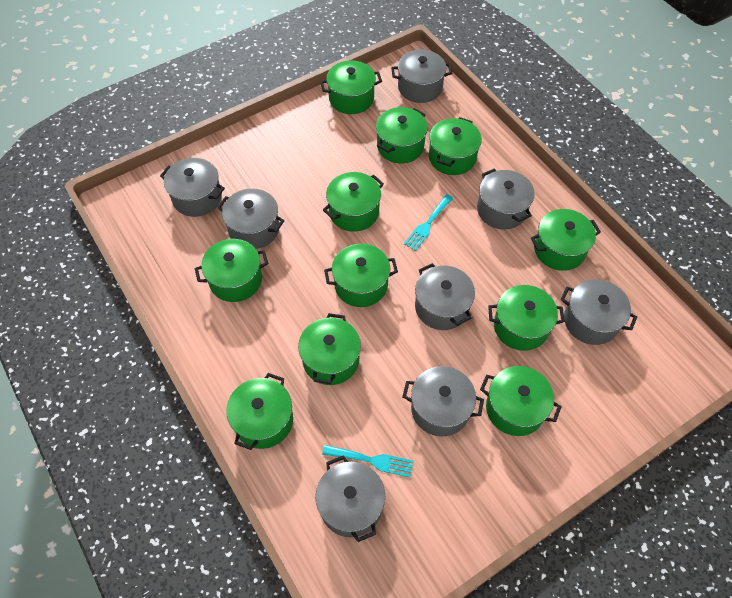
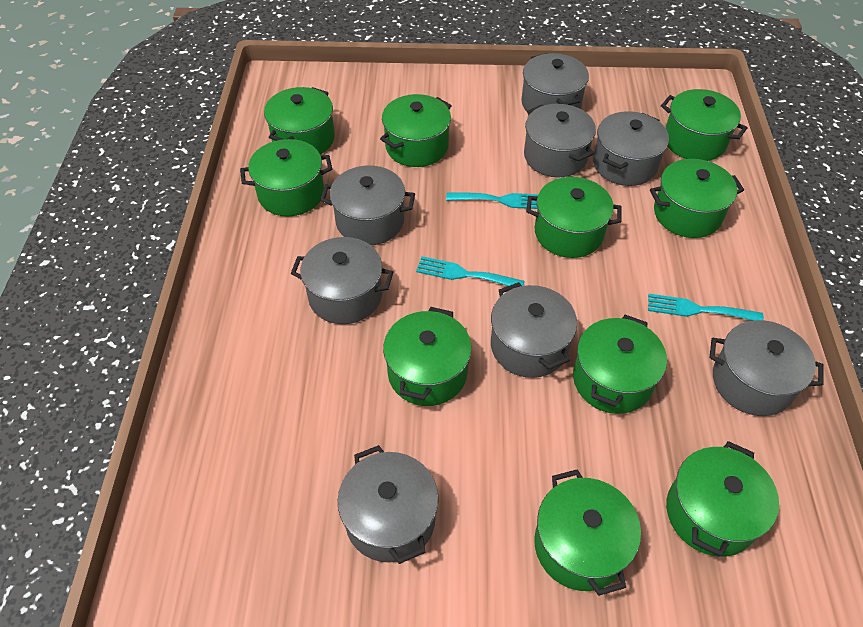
green pot: [195,239,268,302] [226,373,293,450] [298,313,361,385] [320,60,382,114] [323,172,384,232] [324,244,398,307] [376,107,428,164] [429,117,482,175] [480,366,562,436] [488,285,565,351] [531,209,601,271] = 11 -> [240,139,332,217] [264,87,335,155] [380,94,452,167] [383,307,472,406] [526,177,622,258] [534,469,641,596] [573,315,667,414] [650,159,744,238] [661,89,748,161] [666,441,779,557] = 10
turquoise fork: [322,445,413,477] [404,194,453,251] = 2 -> [416,256,525,286] [446,192,538,209] [648,294,764,320] = 3

